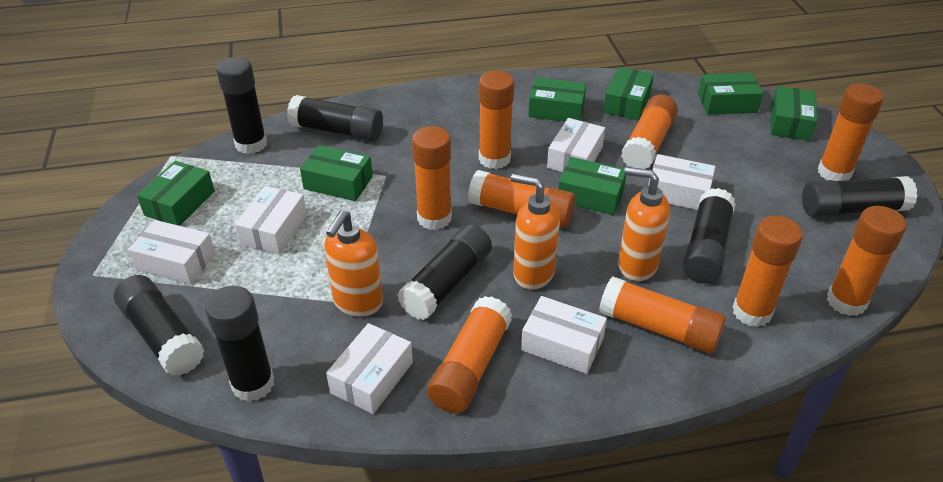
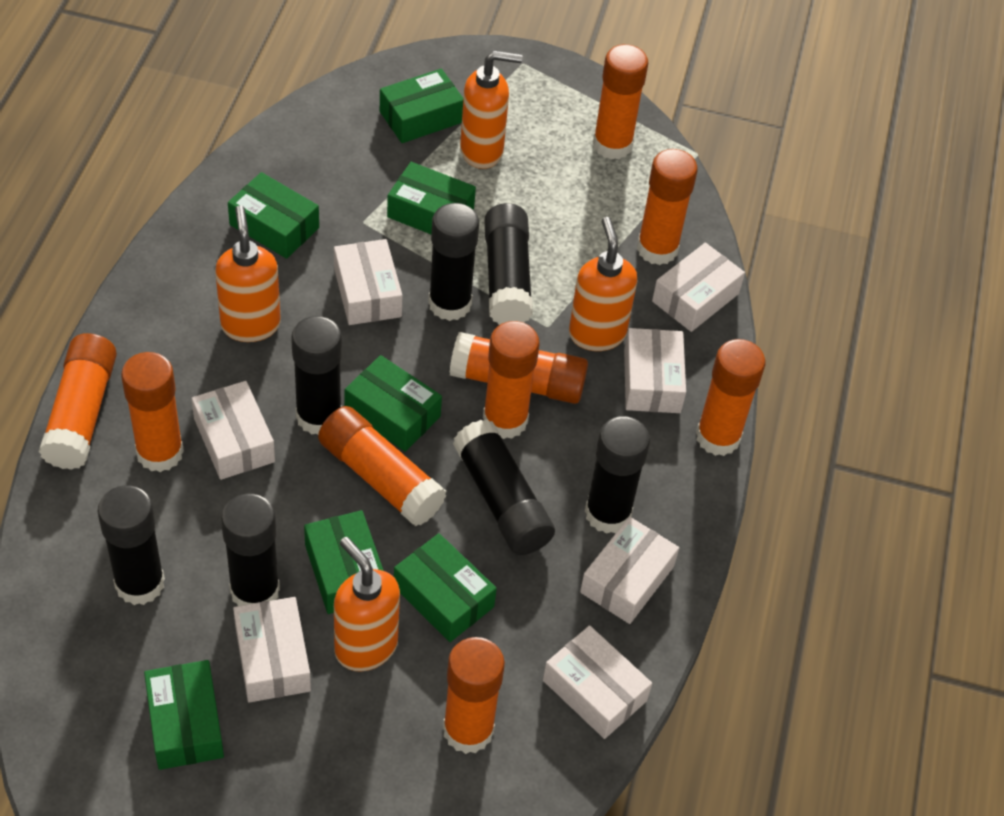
orange soap dispenser: [324,210,383,317] [511,174,560,290] [618,167,670,281] = 3 -> [215,205,281,342] [334,537,400,672] [460,51,523,169] [569,217,637,351] = 4
white box: [128,220,216,284] [235,186,307,254] [326,323,413,414] [521,296,607,374] [547,118,605,172] [648,154,715,210] = 6 -> [192,381,275,480] [233,597,311,703] [334,239,403,325] [543,625,652,739] [580,517,679,624] [624,328,686,413] [652,243,745,332] = 7

